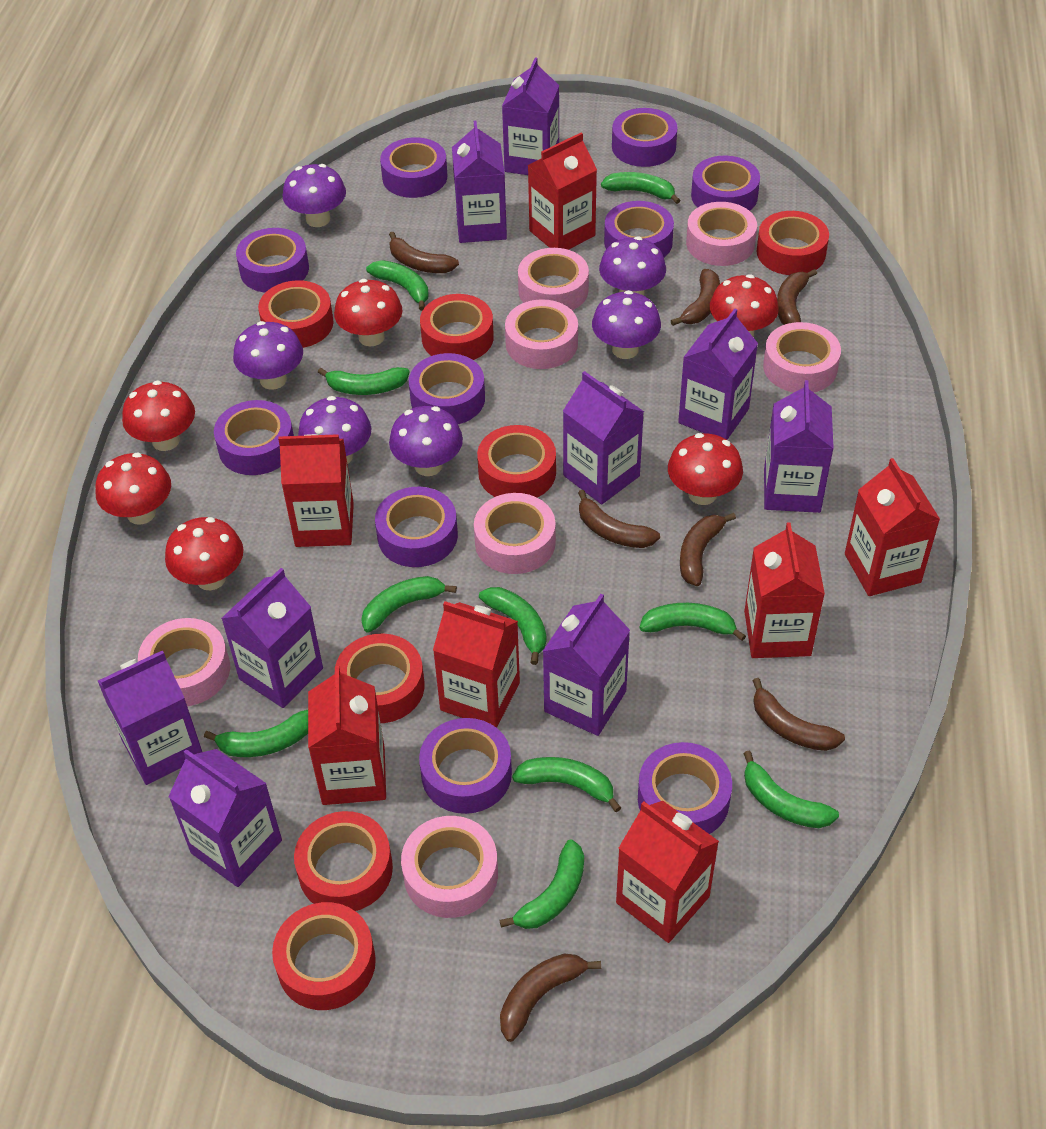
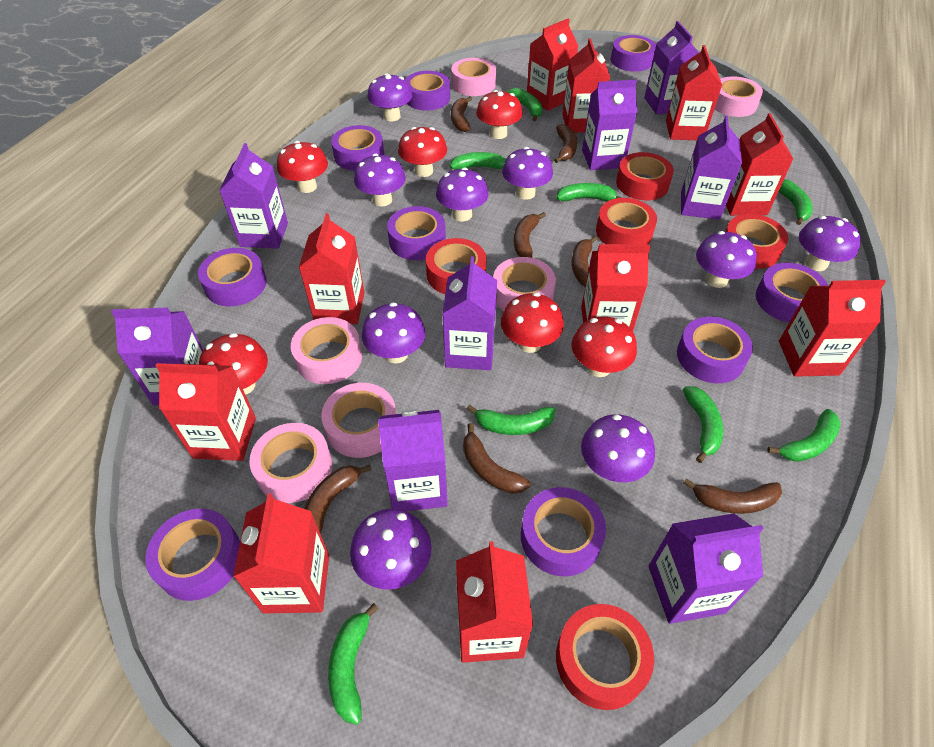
green banana: [204,710,308,757] [318,367,409,395] [361,576,457,632] [366,260,429,311] [479,587,546,665] [499,839,584,929] [512,757,621,812] [601,172,681,204] [639,603,746,641] [743,750,839,828] = 10 -> [328,603,379,725] [450,152,506,170] [467,405,556,435] [507,88,542,121] [556,183,622,201] [683,386,723,463] [767,409,841,462] [779,179,813,225] = 8
pink tape: [138,618,230,706] [401,816,498,918] [474,493,556,574] [505,299,578,369] [518,248,589,310] [686,202,757,266] [763,322,841,393] = 7 -> [249,423,332,503] [291,317,362,384] [321,383,396,458] [451,58,496,96] [493,257,556,311] [715,76,763,117] = 6
purple carton: [98,650,202,785] [168,749,282,887] [221,568,323,708] [452,121,507,243] [502,57,559,175] [543,594,630,736] [563,371,644,504] [678,308,758,440] [764,380,834,513] = 9 -> [111,308,203,405] [219,143,288,249] [378,409,448,511] [442,256,497,370] [582,79,637,170] [644,21,699,115] [648,513,764,624] [681,116,742,220] = 8
purple mushroom: [233,321,303,390] [282,164,346,227] [298,396,371,464] [389,406,463,476] [592,290,661,359] [599,236,666,296] = 6 -> [350,509,432,590] [354,154,406,206] [362,302,426,364] [368,73,412,121] [436,167,489,221] [502,147,553,200] [581,414,655,482] [696,231,757,288] [799,216,861,271] = 9
purple tape: [214,400,294,475] [236,228,309,293] [375,487,458,567] [380,137,447,198] [409,353,485,424] [419,718,512,814] [604,201,674,257] [612,108,677,167] [638,742,732,834] [691,156,760,211] = 10 -> [145,509,240,601] [198,248,267,307] [331,125,384,171] [387,206,446,260] [405,71,450,111] [521,487,606,576] [611,35,656,72] [677,316,753,383] [756,263,828,322] = 9
red carton: [278,434,354,547] [308,666,386,805] [433,601,520,728] [528,133,597,250] [616,801,719,943] [744,522,825,658] [845,458,940,596] = 7 -> [156,363,256,461] [233,494,329,614] [299,213,365,324] [456,541,533,663] [527,18,578,111] [562,38,610,133] [581,244,650,331] [666,45,722,140] [726,113,793,216] [779,280,886,377] = 10
red tape: [258,280,334,348] [272,902,376,1010] [294,811,393,911] [335,633,424,723] [420,294,494,360] [477,425,556,498] [757,211,829,275] = 7 -> [426,238,486,294] [556,604,654,710] [596,198,657,245] [616,152,674,200] [725,214,788,269] = 5

